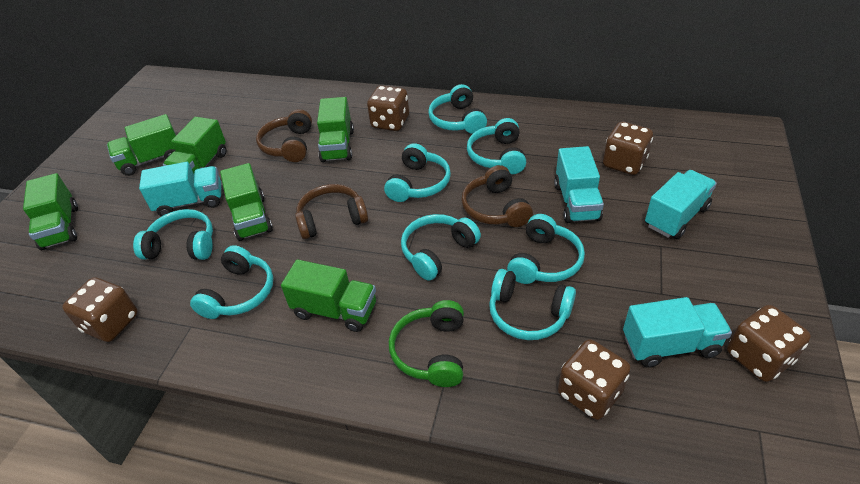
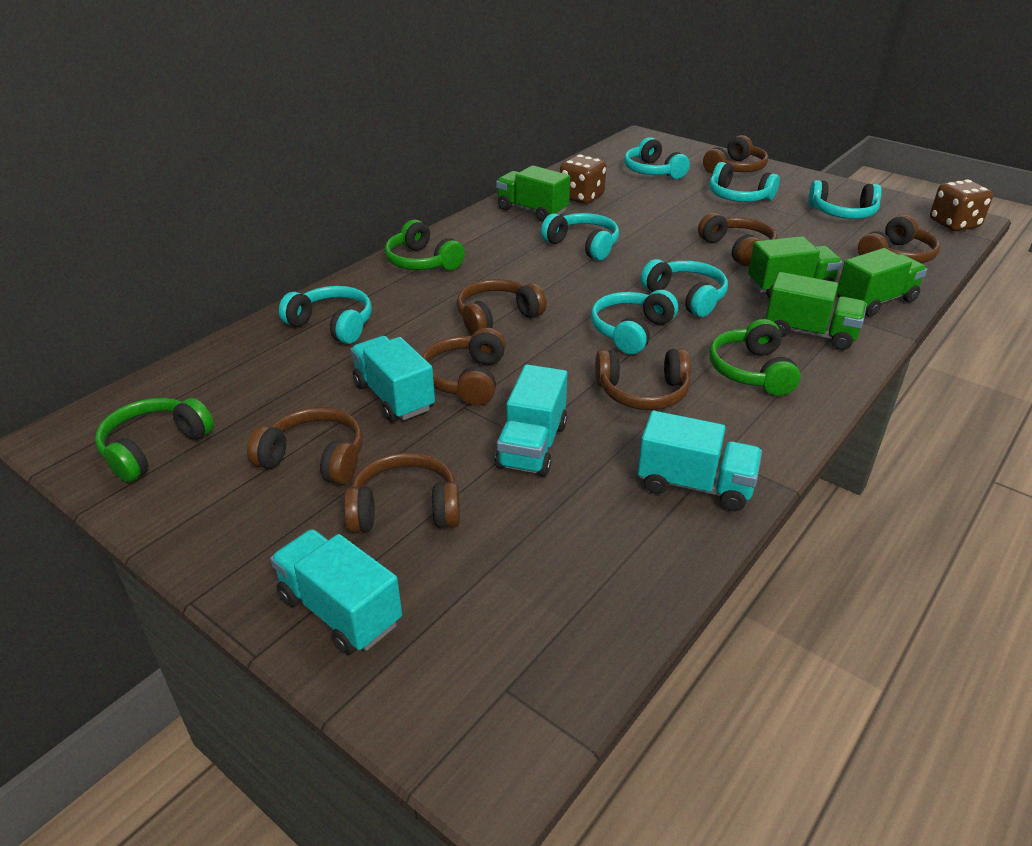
brown dice: [62,277,138,342] [367,85,409,131] [558,339,631,420] [603,122,653,175] [727,305,811,382] = 5 -> [560,154,606,204] [930,179,993,231] = 2
brown headphones: [256,109,312,162] [295,184,368,239] [461,165,533,227] = 3 -> [247,407,363,485] [344,452,460,533] [422,327,506,406] [457,279,547,335] [595,349,691,410] [698,213,777,266] [703,135,768,174] [858,215,940,263] = 8
green headphones: [389,300,464,387] = 1 -> [95,398,214,482] [385,220,465,270] [709,319,801,396] = 3
green truck: [23,173,78,250] [107,114,176,176] [163,117,226,173] [220,163,273,241] [281,260,376,332] [317,97,354,162] = 6 -> [496,165,570,222] [748,236,843,298] [766,272,867,350] [837,248,927,317] = 4
turquoise headphones: [133,209,213,260] [190,245,273,319] [384,143,451,202] [401,214,481,281] [428,84,487,134] [467,118,526,174] [489,269,576,340] [507,214,585,284] = 8 -> [279,286,372,344] [541,213,619,261] [591,290,678,354] [624,137,690,179] [640,259,728,317] [709,162,780,202] [808,180,882,219] = 7

